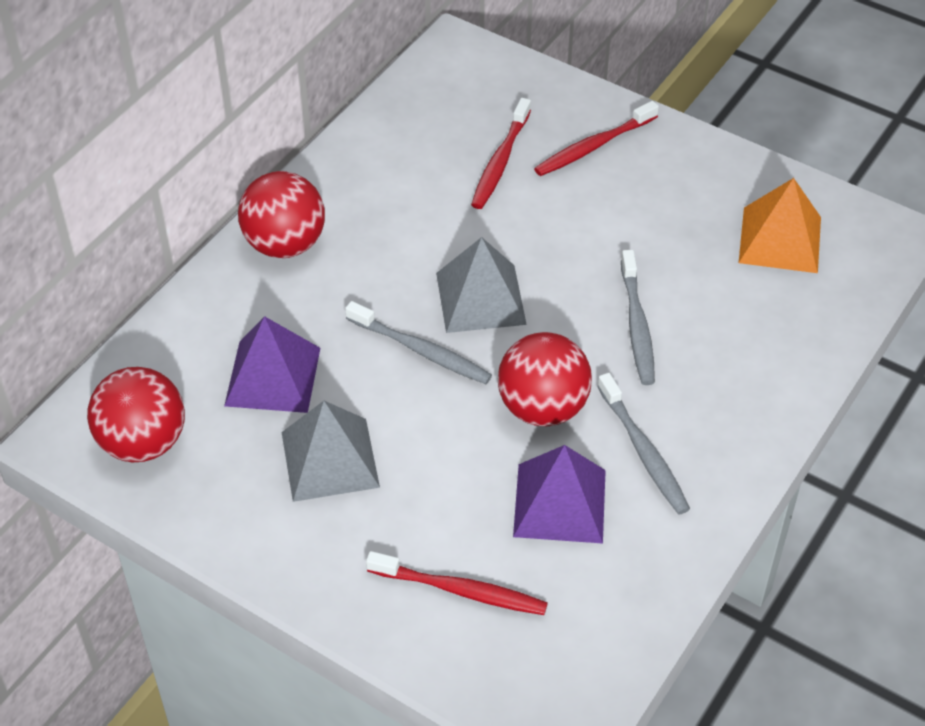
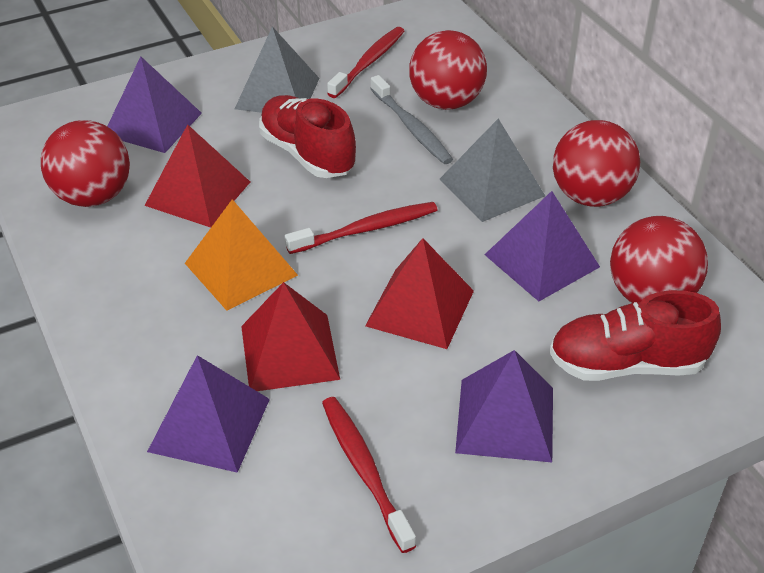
grey toothbrush: [345,301,492,384] [597,373,690,515] [621,250,655,385] = 3 -> [370,75,453,164] = 1
purple pyramid: [224,316,320,413] [513,445,606,543] = 2 -> [107,56,202,153] [147,355,270,473] [455,350,553,462] [484,191,600,301] = 4
red ball: [87,367,185,462] [238,171,325,258] [498,332,592,426] = 3 -> [41,120,130,207] [409,30,487,110] [553,120,640,207] [610,216,708,303] = 4
red pyramid: none = 0 -> [144,124,250,228] [241,282,340,391] [365,238,474,349] = 3
red shoe: none = 0 -> [259,95,356,178] [549,290,721,381] = 2

